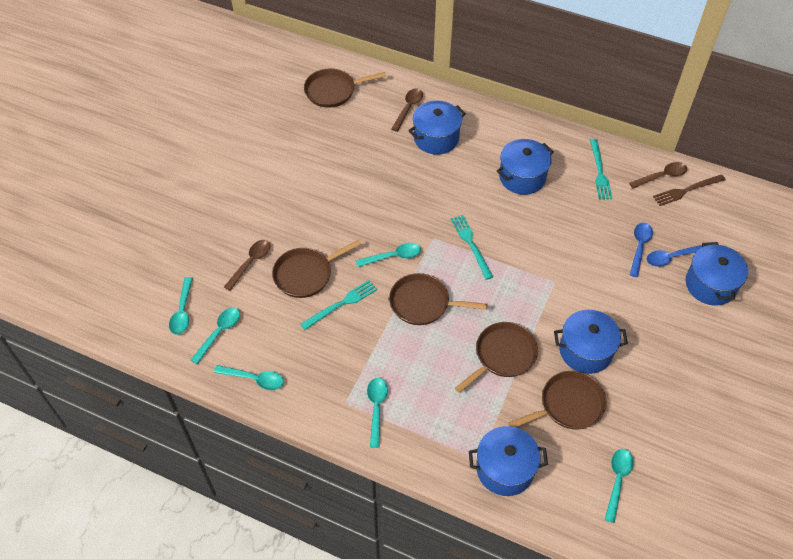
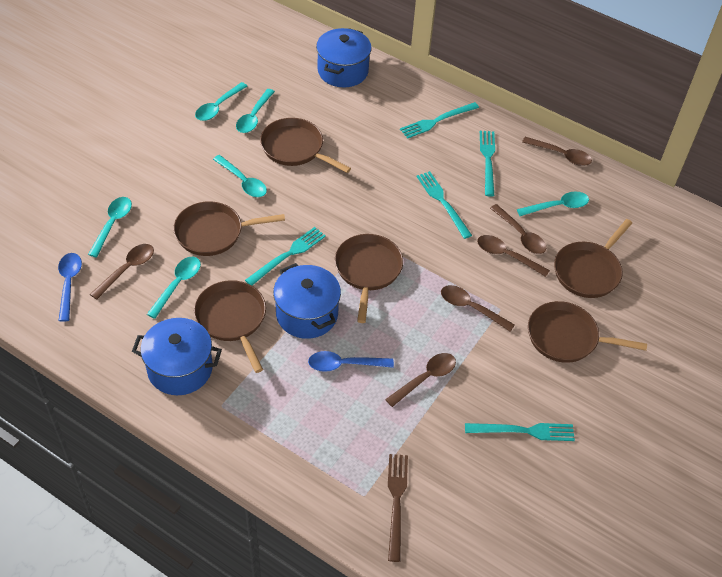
blue pot: [408,101,466,155] [469,426,548,496] [497,139,554,195] [554,310,628,374] [686,242,748,306] = 5 -> [132,318,222,395] [273,263,341,339] [316,28,372,87] = 3
brown pan: [272,240,361,298] [304,69,386,108] [389,273,488,325] [455,322,538,393] [508,371,607,429] = 5 -> [173,201,285,256] [194,280,266,373] [260,118,351,173] [335,234,403,323] [528,301,647,363] [554,219,632,298] = 6
brown spoon: [224,240,271,291] [391,88,423,132] [629,162,687,188] = 3 -> [90,244,154,300] [385,353,456,407] [441,285,515,332] [477,235,550,277] [490,204,546,254] [522,137,592,166] = 6
turquoise fork: [301,280,377,330] [451,215,493,280] [590,139,612,200] = 3 -> [245,227,326,285] [400,102,479,139] [416,171,472,239] [465,423,575,441] [480,131,495,197] = 5

